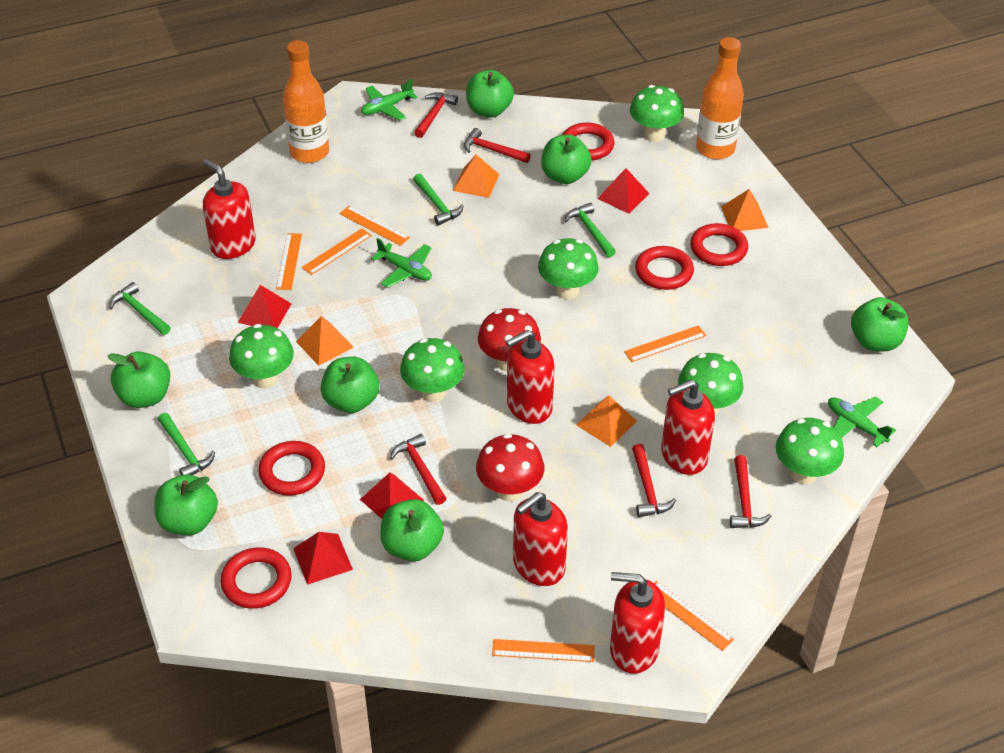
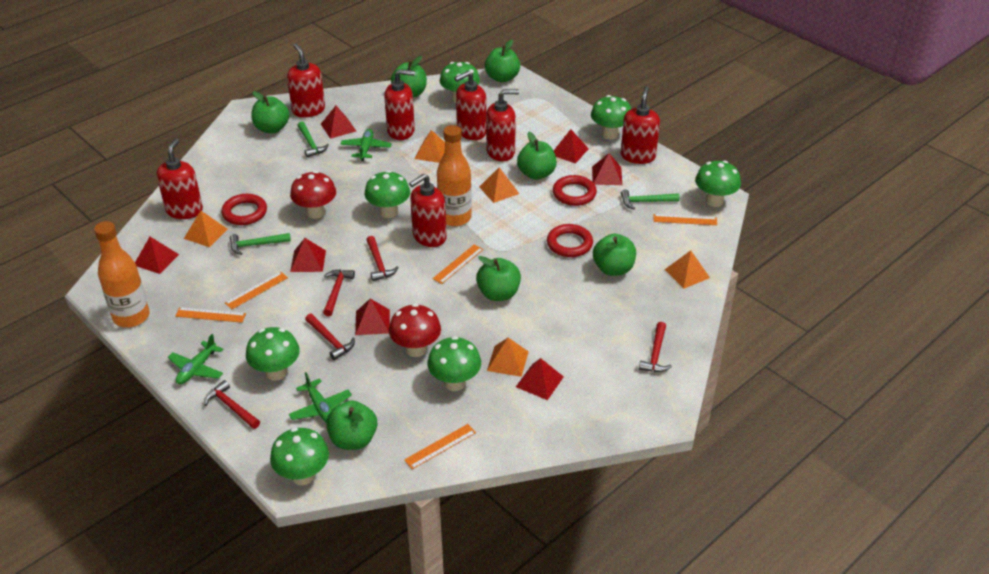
green hammer: [109,282,171,335] [158,413,215,475] [413,174,464,225] [564,203,616,257] = 4 -> [230,233,291,255] [297,122,329,157] [621,189,680,210] = 3
green mushroom: [229,324,294,389] [400,338,465,403] [538,238,599,300] [630,85,684,142] [678,353,744,416] [776,418,844,484] = 6 -> [246,327,300,381] [270,427,329,485] [364,170,410,218] [427,336,481,391] [440,62,480,103] [591,95,631,140] [695,160,741,207] = 7
orange pyramid: [296,316,354,366] [453,155,500,198] [576,395,637,447] [721,189,769,231] = 4 -> [184,211,228,247] [415,130,445,163] [479,167,519,203] [487,338,529,377] [665,250,710,289] = 5
orange ruler: [276,233,302,290] [302,228,372,275] [340,206,410,246] [492,639,595,662] [624,325,706,362] [654,581,734,651] = 6 -> [175,307,246,323] [225,272,288,309] [404,424,476,469] [432,244,484,284] [653,214,717,225] = 5
red pyramid: [238,285,292,328] [293,532,353,585] [360,473,424,519] [597,168,650,214] = 4 -> [135,237,179,274] [290,238,326,272] [321,106,356,139] [355,299,390,335] [516,358,564,400] [554,129,589,164] [592,153,622,185] = 7
red ring: [220,547,292,609] [258,441,325,496] [562,122,615,160] [635,246,694,290] [690,223,748,266] = 5 -> [221,194,267,225] [547,224,593,257] [553,175,597,206] = 3
red soap dispenser: [203,159,256,259] [506,330,555,424] [513,492,568,586] [610,572,665,674] [661,380,715,475] = 5 -> [157,138,203,219] [287,43,325,117] [384,69,415,140] [409,174,447,247] [455,71,487,140] [486,89,519,161] [621,86,660,164] = 7

